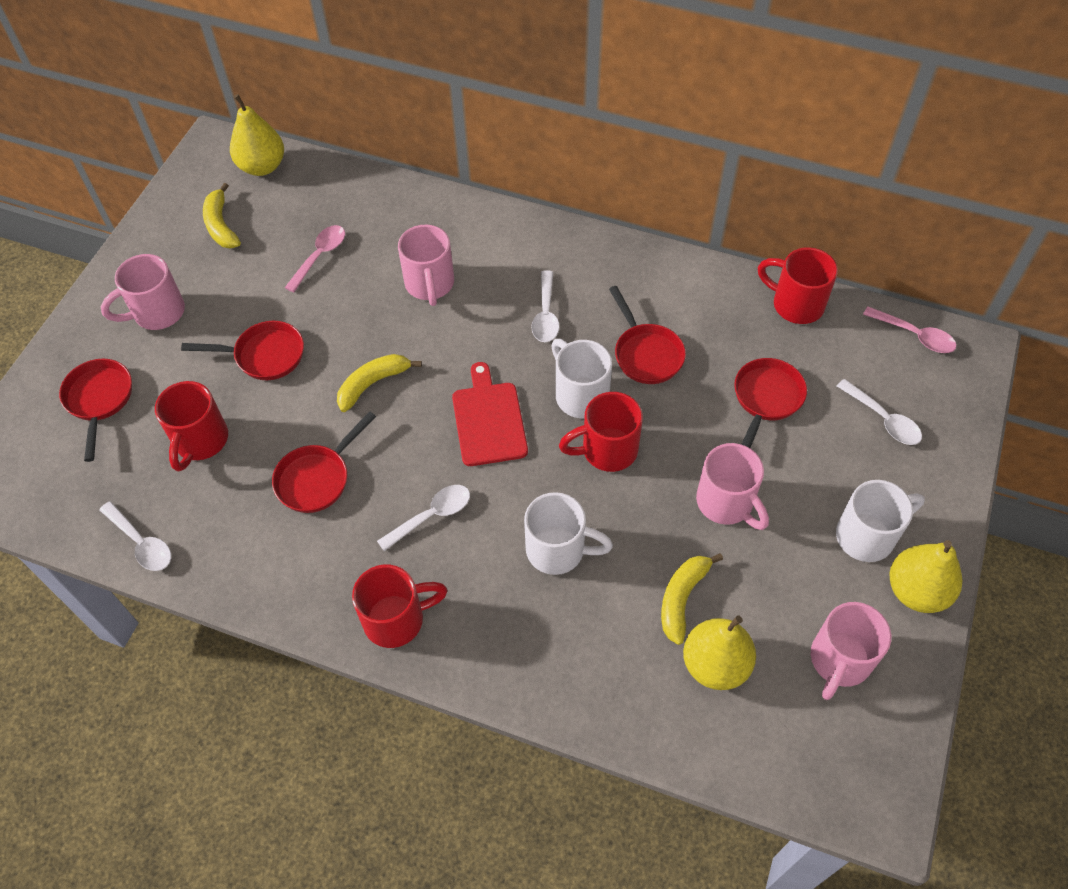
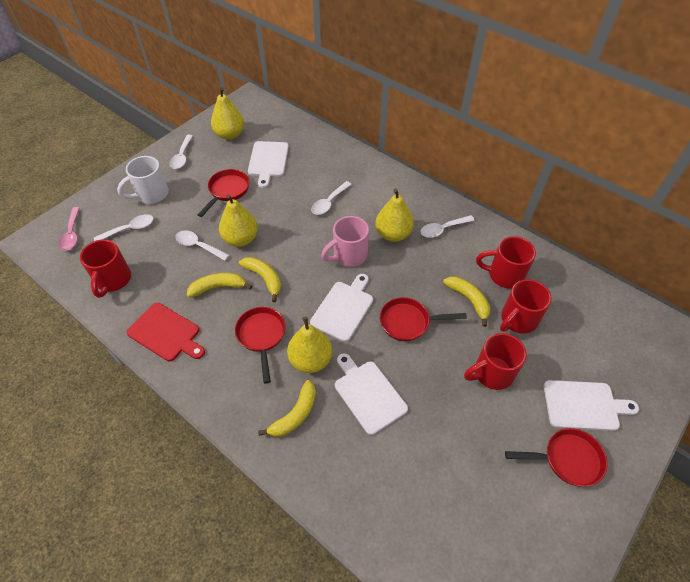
pink mug: [101,254,185,330] [398,225,454,306] [696,443,769,530] [811,602,891,700] = 4 -> [321,216,369,267] = 1
pink spoon: [285,225,345,292] [863,306,956,353] = 2 -> [59,207,80,251] = 1
red pan: [59,359,132,462] [181,321,304,380] [272,411,376,513] [609,286,686,384] [734,358,807,448] = 5 -> [197,169,249,217] [235,307,286,383] [380,297,467,341] [505,428,607,487] = 4
white cutting board: none = 0 -> [248,141,289,188] [310,274,373,342] [335,353,408,435] [544,380,639,431] = 4
white mug: [524,492,613,575] [551,339,612,418] [836,480,925,562] = 3 -> [117,156,169,204] = 1
white spoon: [100,501,171,571] [377,485,470,551] [531,270,559,342] [837,379,922,445] = 4 -> [94,214,154,241] [170,135,193,169] [175,230,229,261] [311,181,352,215] [421,215,475,238] = 5
yellow banana: [203,183,241,248] [337,354,422,412] [661,553,723,645] = 3 -> [187,273,252,298] [239,257,281,302] [258,380,316,437] [443,276,490,327] = 4
yellow pear: [230,94,284,176] [683,615,756,690] [890,540,962,613] = 3 -> [211,87,244,140] [219,194,258,247] [287,316,332,373] [375,189,414,242] = 4

